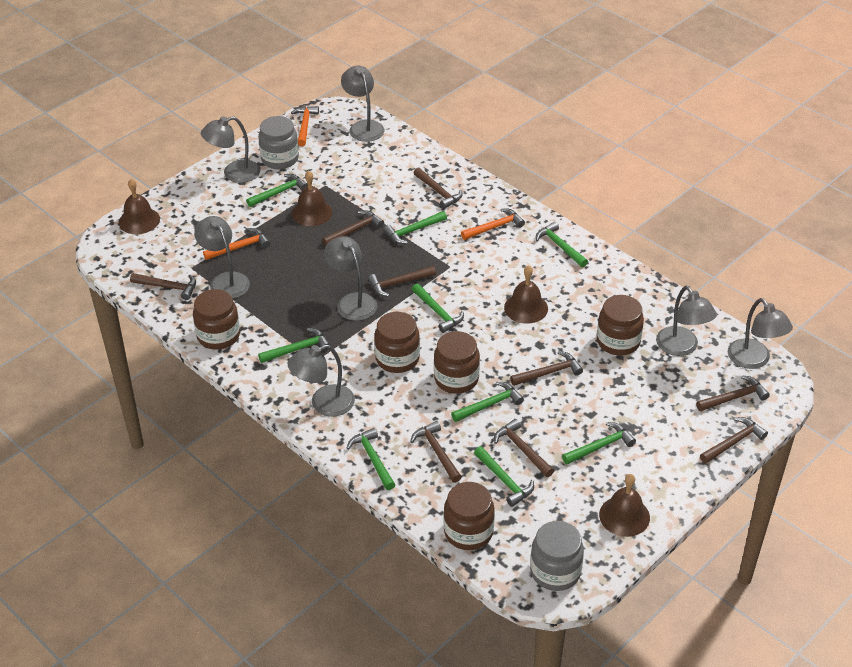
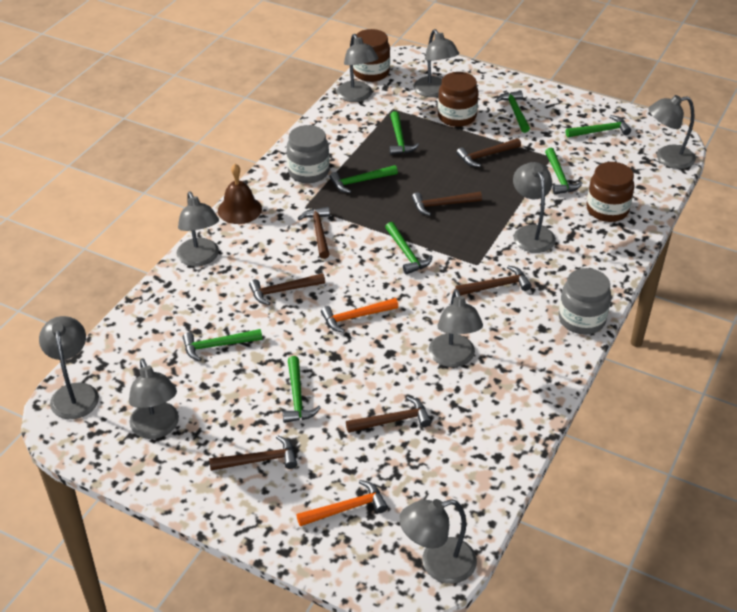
brown bell: [119,179,160,234] [292,171,333,226] [504,266,548,324] [599,474,650,537] = 4 -> [218,164,262,224] = 1
brown hammer: [130,273,196,300] [322,210,384,246] [368,266,436,297] [410,421,462,483] [414,168,463,209] [494,419,554,477] [510,351,583,386] [696,375,770,411] [700,417,768,464] = 9 -> [209,435,297,471] [249,273,325,305] [298,207,330,259] [346,396,431,433] [412,192,482,216] [455,266,532,295] [456,138,521,167] = 7
brown jar: [193,289,240,350] [374,312,420,373] [434,331,480,394] [444,482,495,550] [597,295,644,356] = 5 -> [353,29,390,82] [438,72,479,127] [586,162,635,222] = 3
green hammer: [246,174,308,207] [258,328,330,363] [346,428,395,490] [383,211,447,244] [412,284,464,333] [451,382,524,422] [474,446,534,507] [536,222,588,267] [562,422,636,465] = 9 -> [183,329,262,361] [283,356,321,423] [330,165,398,193] [385,222,433,274] [389,111,419,155] [496,91,530,133] [545,148,582,194] [566,115,631,137] = 8
grey lamp: [194,216,250,299] [201,116,260,183] [288,344,355,417] [324,236,377,321] [341,66,384,142] [656,286,717,356] [728,298,793,369] = 7 -> [39,316,99,419] [129,358,179,439] [176,192,219,266] [336,34,378,102] [399,499,477,584] [414,29,459,97] [429,289,483,367] [513,162,556,253] [649,95,696,169] = 9
orange hammer: [203,228,270,260] [291,106,319,146] [461,208,525,240] = 3 -> [297,480,388,526] [321,298,398,332] = 2

